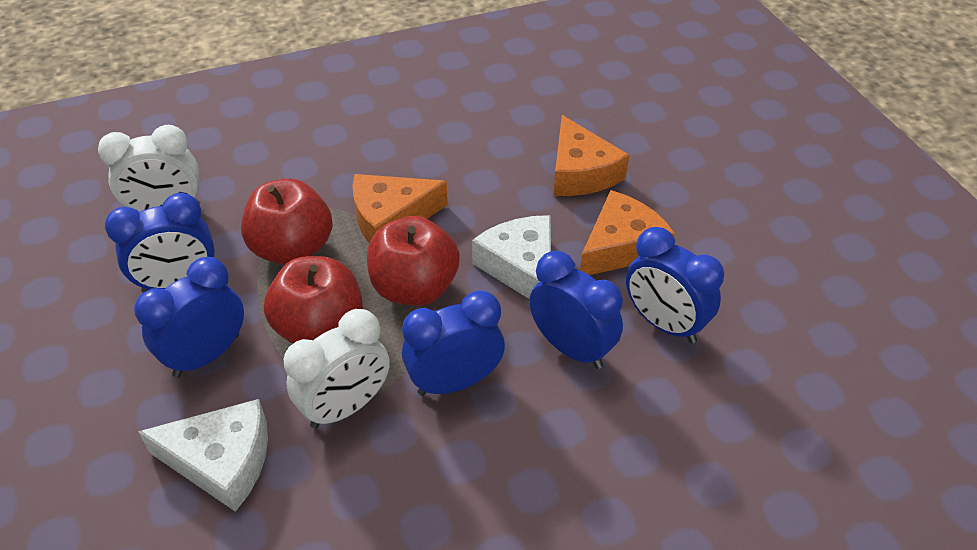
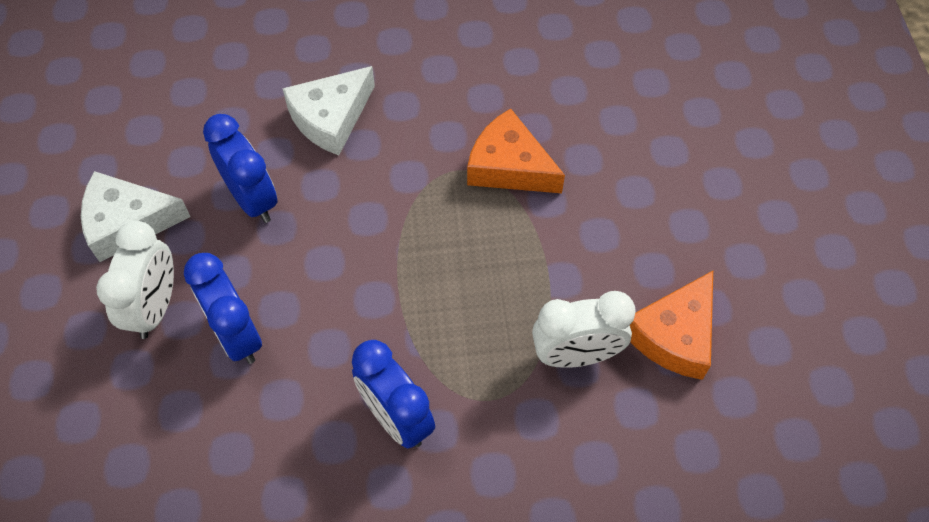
blue clock: [105,193,215,293] [134,257,244,378] [402,290,505,396] [529,251,623,369] [626,227,724,343] = 5 -> [184,253,262,364] [203,114,277,223] [352,340,435,449] = 3
orange cheese: [352,174,448,243] [553,115,629,196] [580,190,675,275] = 3 -> [467,108,565,193] [630,271,713,380] = 2
red apple: [241,178,333,265] [264,256,363,344] [367,216,460,306] = 3 -> none = 0

